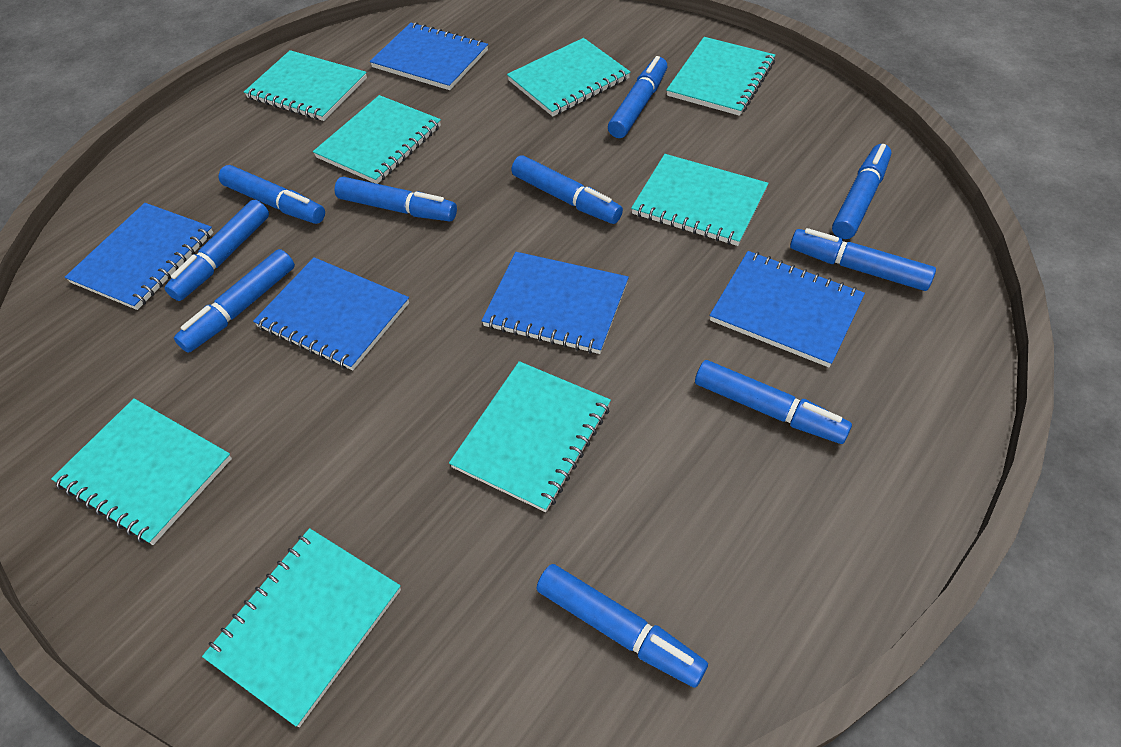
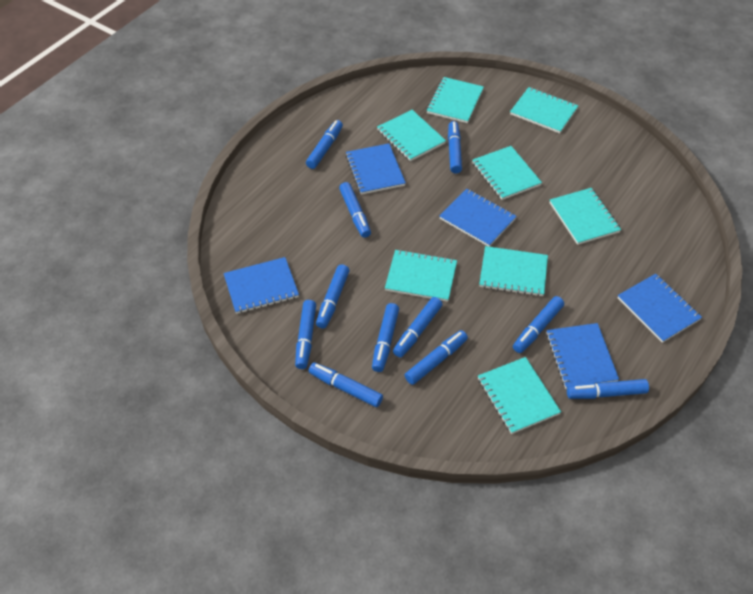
blue marker: [164,200,269,301] [174,249,295,353] [218,165,325,224] [335,177,457,221] [512,156,623,224] [536,564,708,688] [608,56,667,138] [695,360,852,444] [790,228,936,291] [832,144,891,239] = 10 -> [295,300,316,369] [306,120,343,169] [309,362,383,407] [316,264,350,329] [339,182,371,238] [372,303,399,372] [393,297,443,358] [405,330,468,385] [448,121,462,173] [513,296,564,353] [567,379,649,399] = 11

